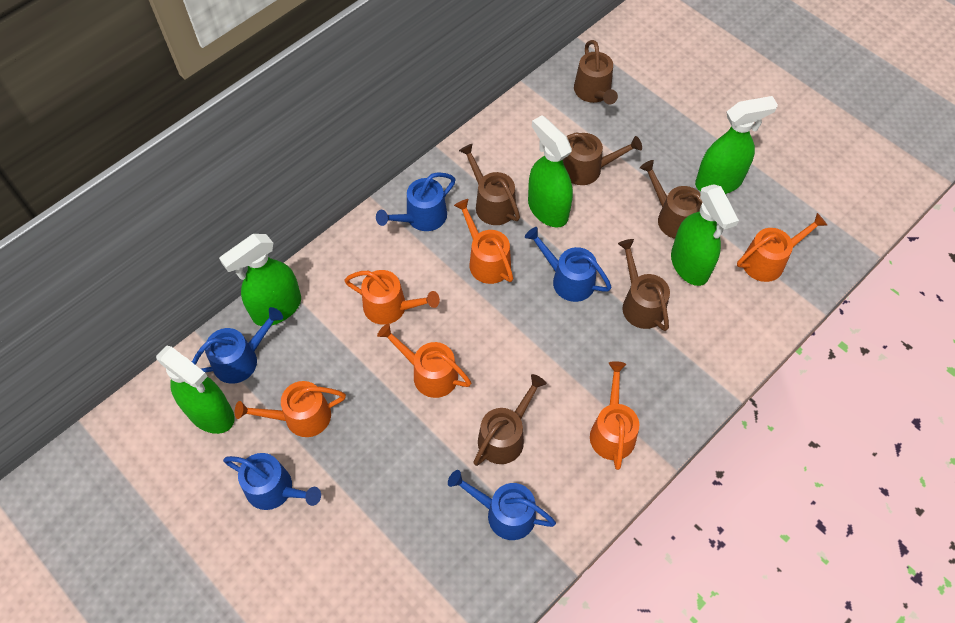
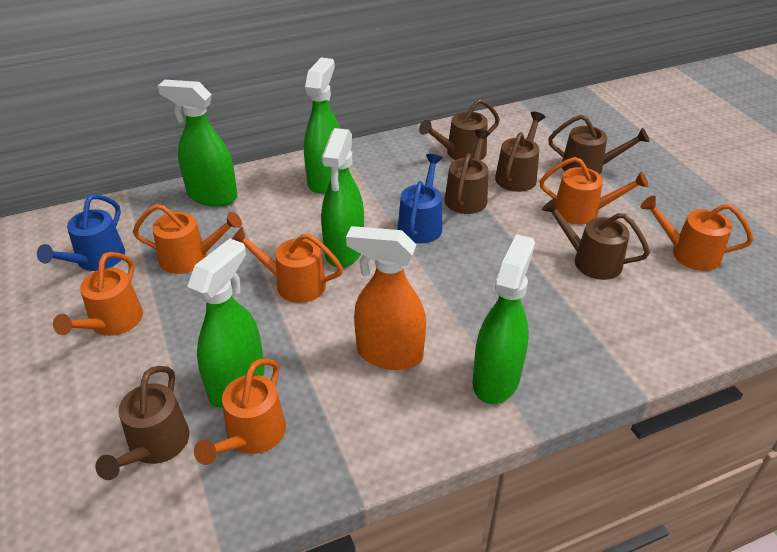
blue watering can: [192,307,283,384] [223,453,321,510] [376,172,455,231] [448,470,556,540] [525,227,612,302] = 5 -> [37,194,125,271] [398,154,442,244] = 2
orange spray bottle: none = 0 -> [346,226,426,370] = 1

